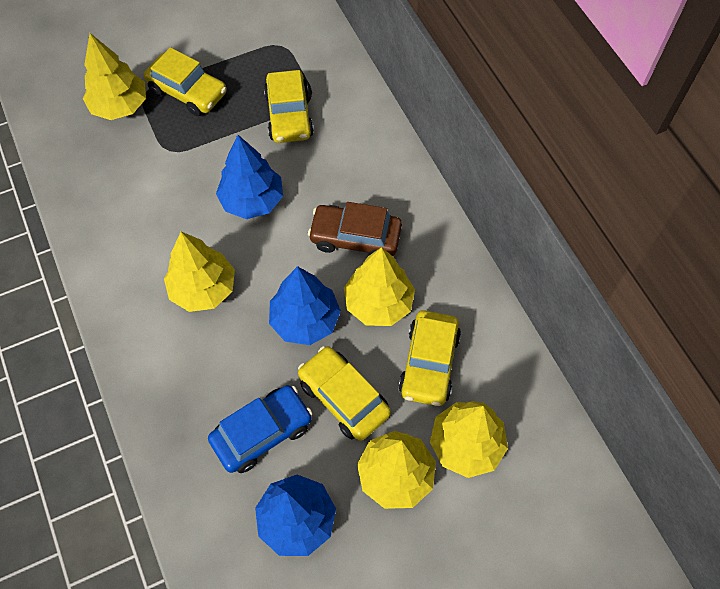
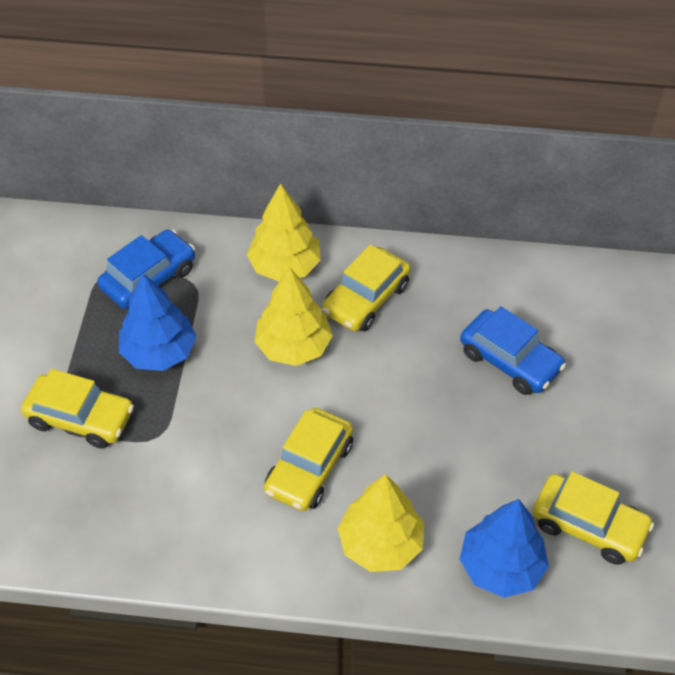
blue car: [208,385,313,473] = 1 -> [97,229,195,309] [460,306,566,395] = 2
blue tree: [216,135,283,219] [255,475,336,556] [269,266,341,345] = 3 -> [119,273,197,371] [460,499,549,598] = 2
brown car: [308,202,402,256] = 1 -> none = 0
yellow tree: [83,33,146,120] [164,232,235,312] [344,247,415,326] [357,431,436,509] [430,401,508,478] = 5 -> [247,183,321,281] [255,267,333,366] [337,474,424,572] = 3

